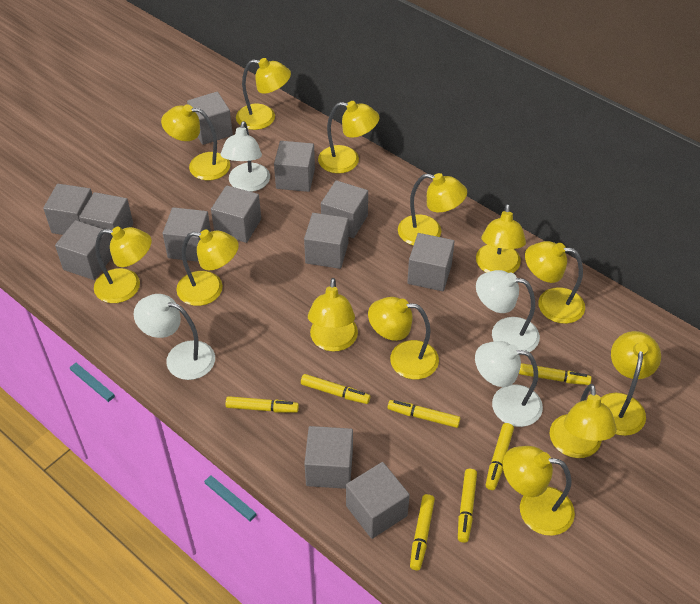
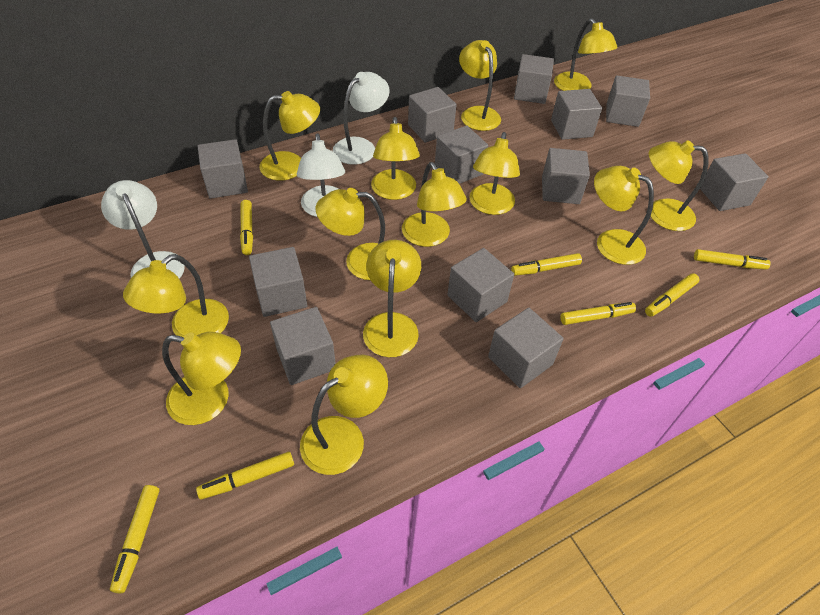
white lamp: [134,294,215,380] [221,121,270,192] [475,341,543,427] [476,270,540,352] = 4 -> [101,180,185,279] [297,133,345,217] [333,72,390,165] = 3

